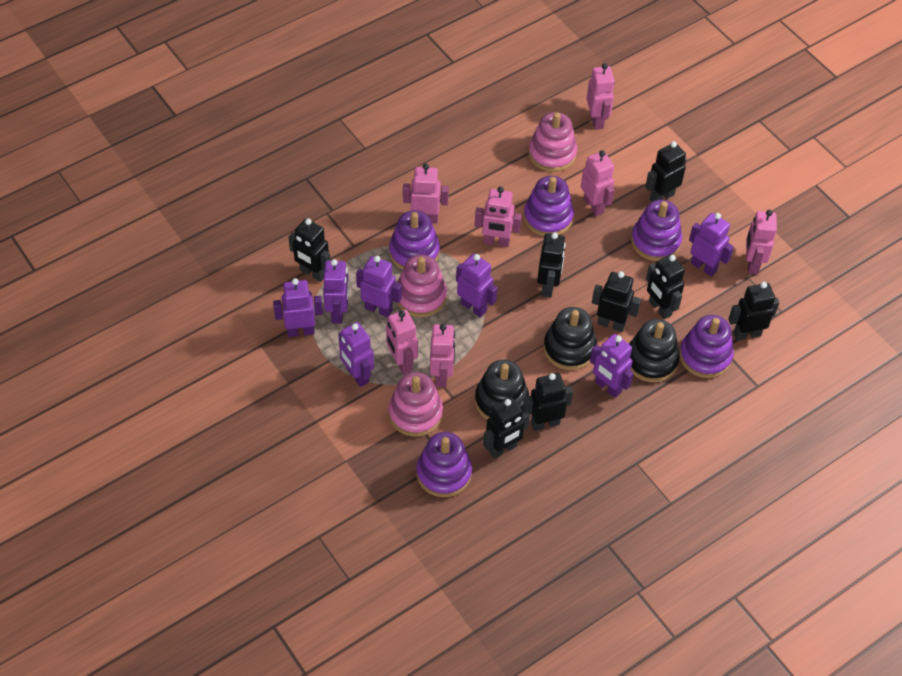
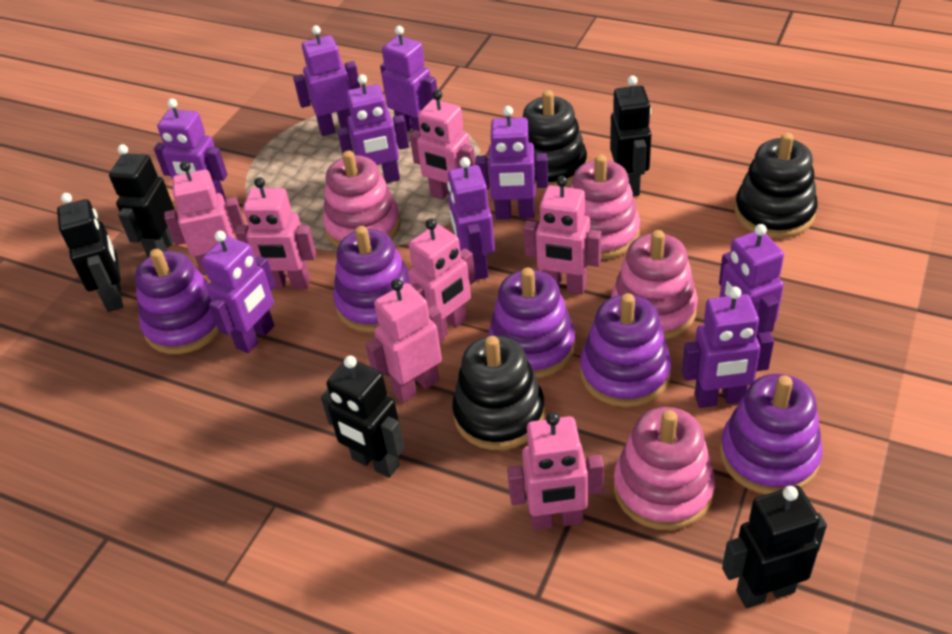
black robot: [289,218,330,282] [483,397,530,459] [522,373,573,431] [537,233,566,297] [592,271,641,332] [645,141,687,202] [646,254,685,319] [728,282,779,341] = 8 -> [57,193,123,312] [109,144,175,257] [321,356,404,478] [610,76,651,196] [722,486,827,608] = 5
pink stacking toy: [389,372,443,437] [397,255,447,317] [528,112,577,172] = 3 -> [323,150,401,247] [570,154,640,259] [611,230,698,340] [614,407,715,530] = 4
purple robot: [273,278,323,337] [323,259,349,324] [338,322,374,387] [356,256,402,317] [456,254,497,317] [590,334,634,398] [689,213,734,277] = 7 -> [154,99,227,201] [202,231,275,353] [293,25,360,136] [337,74,409,183] [380,26,437,132] [447,157,495,280] [475,106,548,220] [682,286,774,408] [719,224,784,336] = 9

